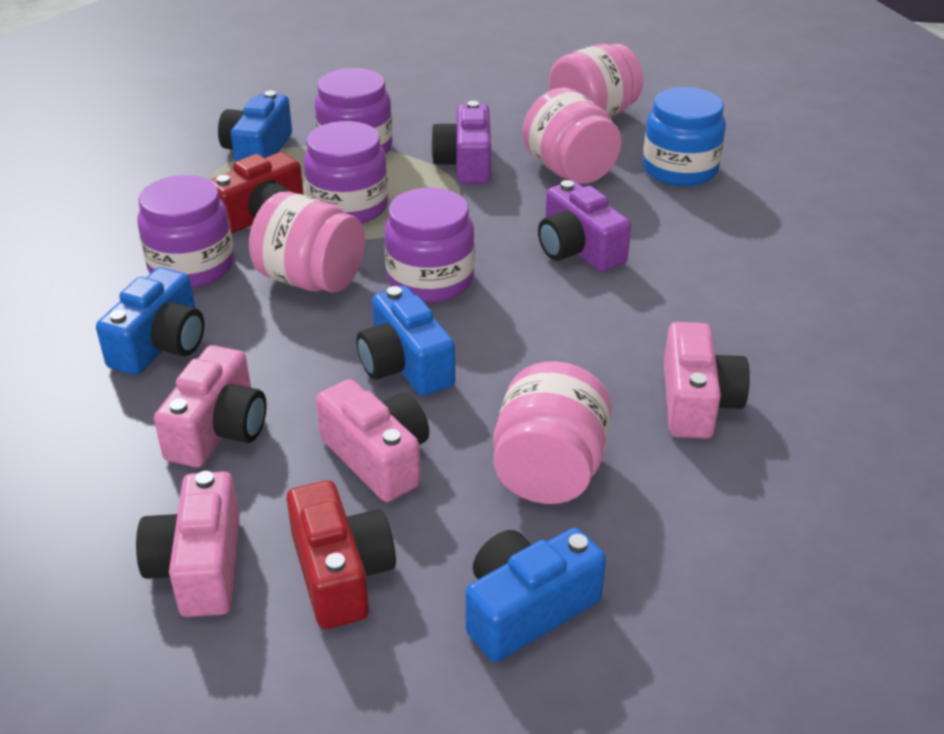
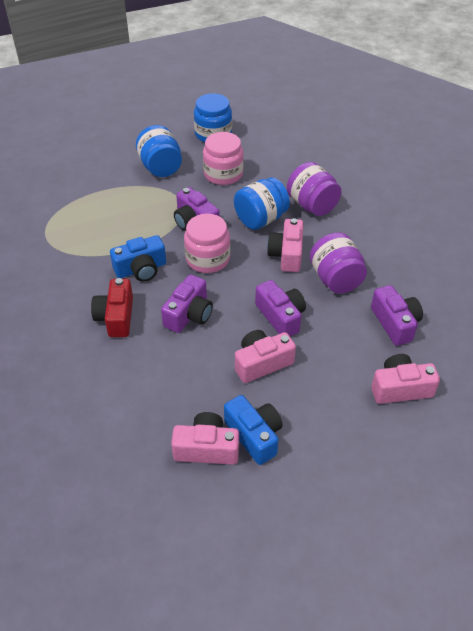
blue camera: [96,267,205,375] [218,91,292,162] [356,286,455,396] [465,528,606,662] = 4 -> [110,235,166,282] [224,395,283,465] = 2
blue jar: [643,87,726,186] = 1 -> [136,125,182,177] [194,93,232,142] [234,177,290,230] = 3
pink jar: [249,191,365,292] [493,361,612,504] [522,88,622,184] [549,43,643,117] = 4 -> [184,214,230,273] [203,132,244,185] = 2
purple camera: [431,101,491,184] [538,180,631,272] = 2 -> [161,274,213,333] [174,187,220,231] [255,280,306,336] [371,285,423,346] = 4
purple jar: [137,175,234,288] [304,121,388,224] [315,68,393,154] [384,187,475,303] = 4 -> [287,162,342,216] [310,232,367,294] = 2
red camera: [210,152,304,234] [287,480,396,629] = 2 -> [91,278,133,337] = 1

